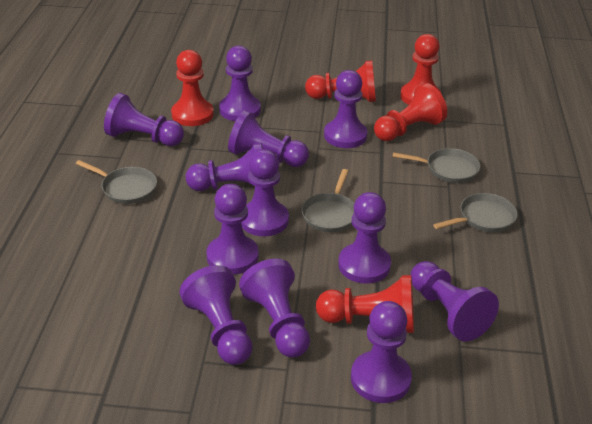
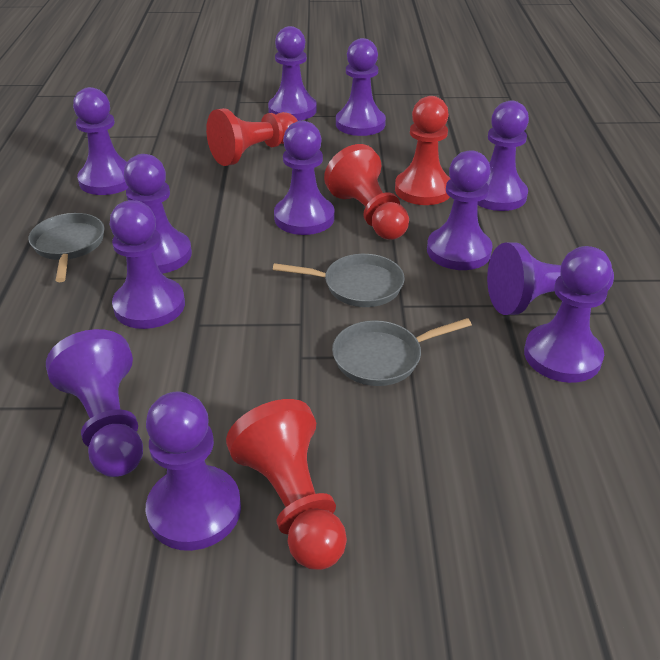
grey pan: [76,160,157,204] [301,169,354,232] [392,148,480,183] [433,193,518,232] = 4 -> [29,213,104,282] [273,254,405,307] [332,318,472,386] = 3
red pawn: [171,50,214,126] [305,60,376,102] [316,275,414,333] [374,83,447,141] [400,34,441,105] = 5 -> [206,108,298,166] [226,399,347,570] [324,144,409,240] [395,96,450,205] = 4

